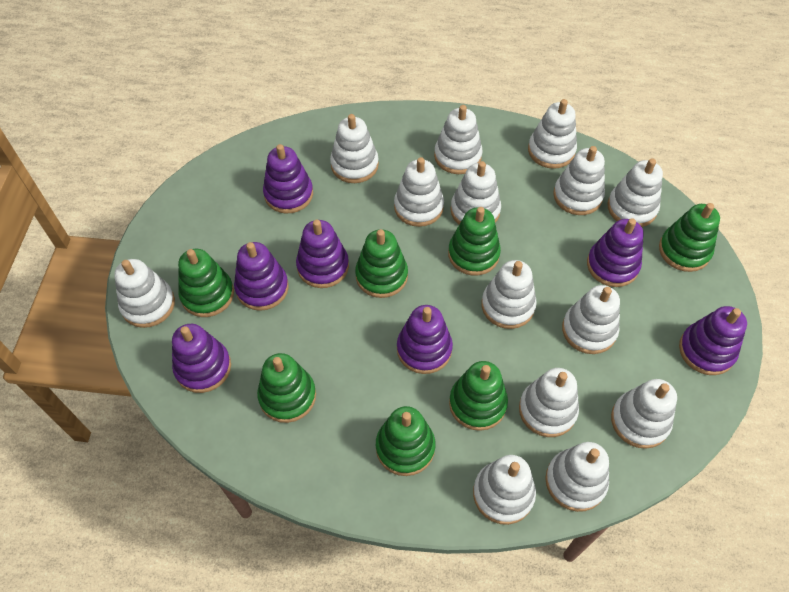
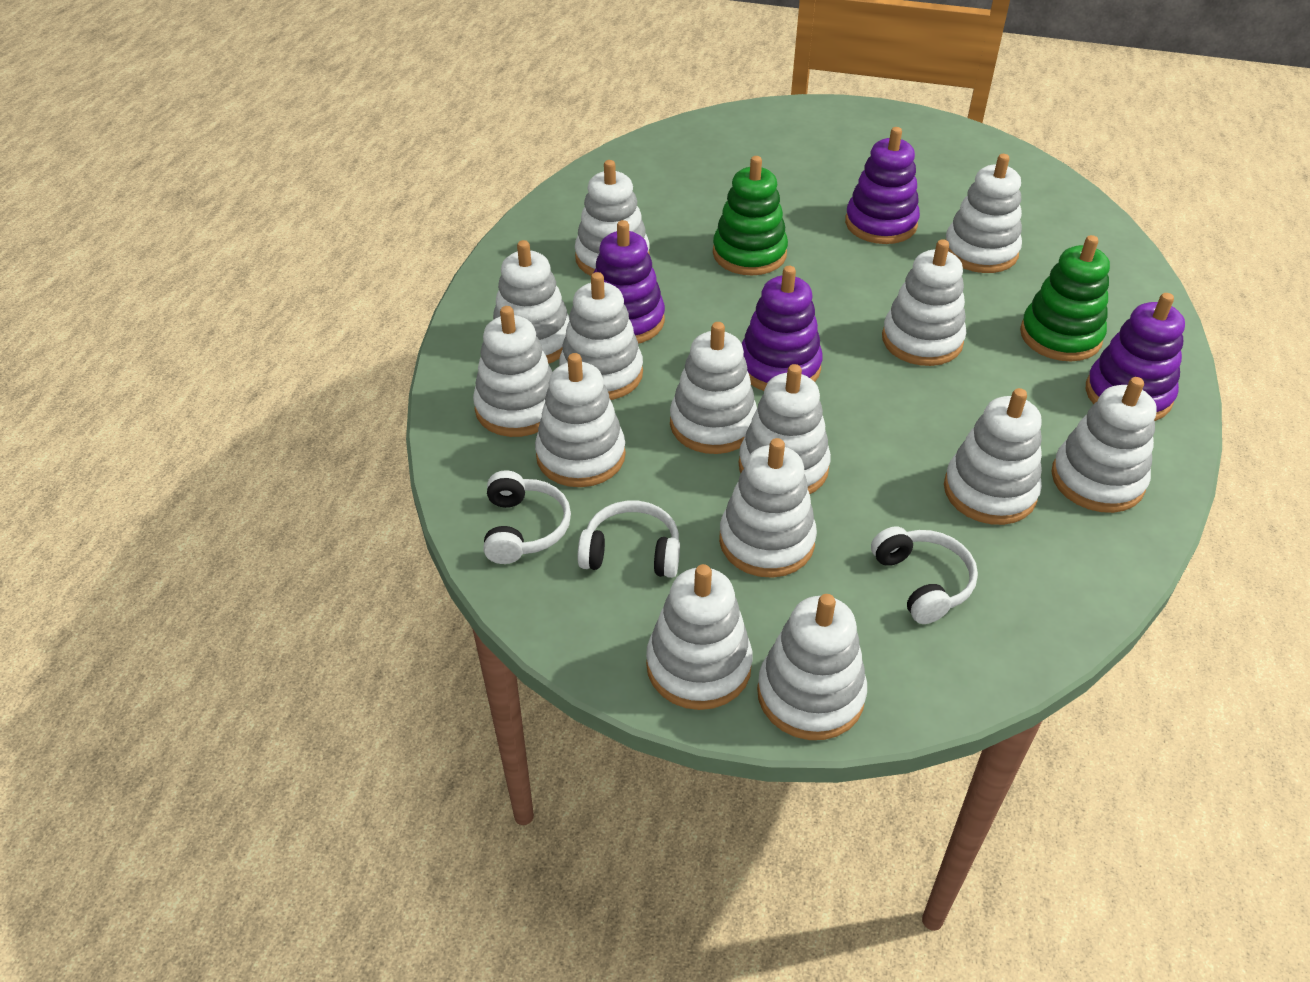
green stacking toy: [178,249,234,317] [257,353,316,423] [355,229,408,298] [376,406,435,476] [448,207,501,275] [449,361,508,431] [659,203,720,272] = 7 -> [713,156,788,275] [1020,235,1110,362] = 2
purple stacking toy: [172,324,231,393] [234,242,289,311] [263,144,313,214] [296,220,349,288] [397,305,453,374] [587,218,644,287] [679,306,747,375] = 7 -> [594,220,665,344] [742,266,823,391] [845,127,920,244] [1086,293,1185,421] = 4
white headphones: none = 0 -> [483,470,571,564] [578,501,680,578] [871,526,978,624] = 3

